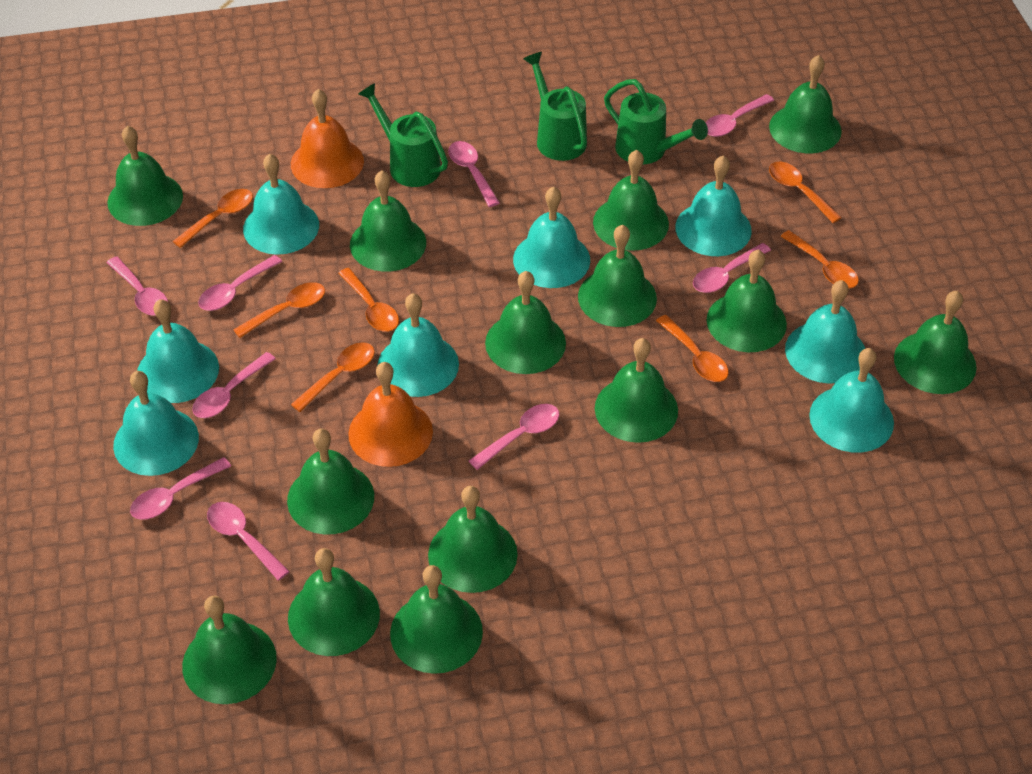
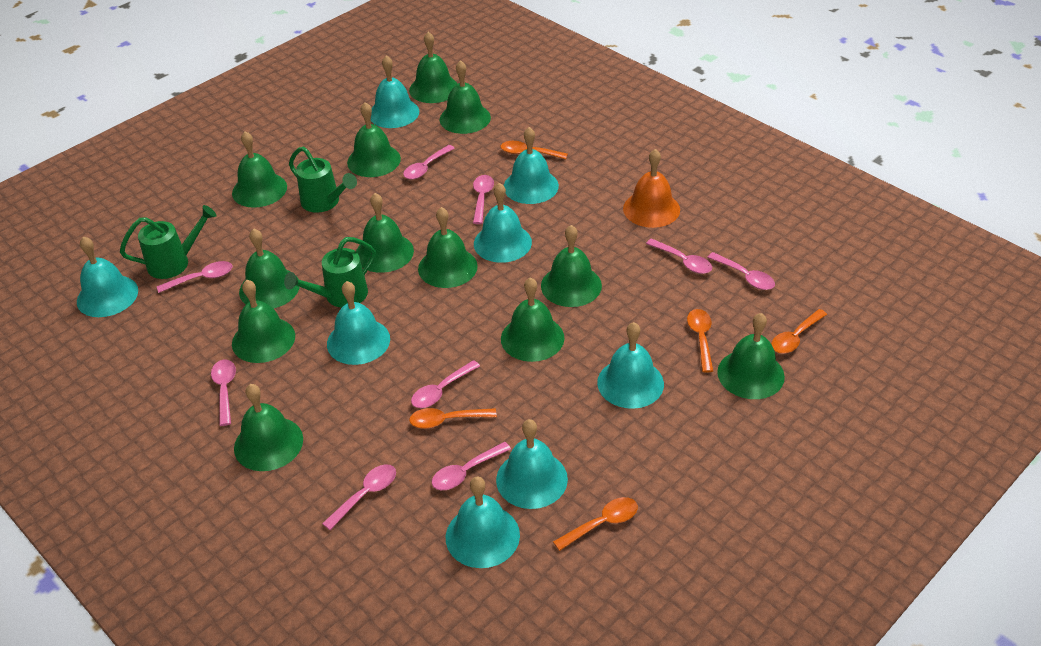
green bell: [107,126,183,226] [182,596,277,704] [287,428,374,535] [288,548,380,656] [350,170,426,272] [390,565,483,674] [428,486,518,593] [485,271,566,374] [578,225,657,327] [593,150,669,251] [595,338,678,443] [706,249,787,352] [769,55,842,153] [894,291,977,394] = 14 -> [232,131,287,208] [232,280,295,363] [234,384,303,471] [239,229,300,308] [347,102,401,177] [356,193,414,273] [409,32,458,103] [418,207,478,288] [440,60,491,134] [501,277,565,362] [541,225,602,307] [717,313,785,399] = 12
orange bell: [291,89,364,188] [348,362,433,467] = 2 -> [623,149,680,228] = 1
orange spoon: [173,189,253,248] [233,282,325,338] [291,342,375,412] [338,268,399,332] [656,315,729,382] [769,162,842,223] [780,230,859,288] = 7 -> [409,408,497,429] [501,141,568,159] [553,497,638,551] [687,309,713,372] [771,309,827,354] = 5

